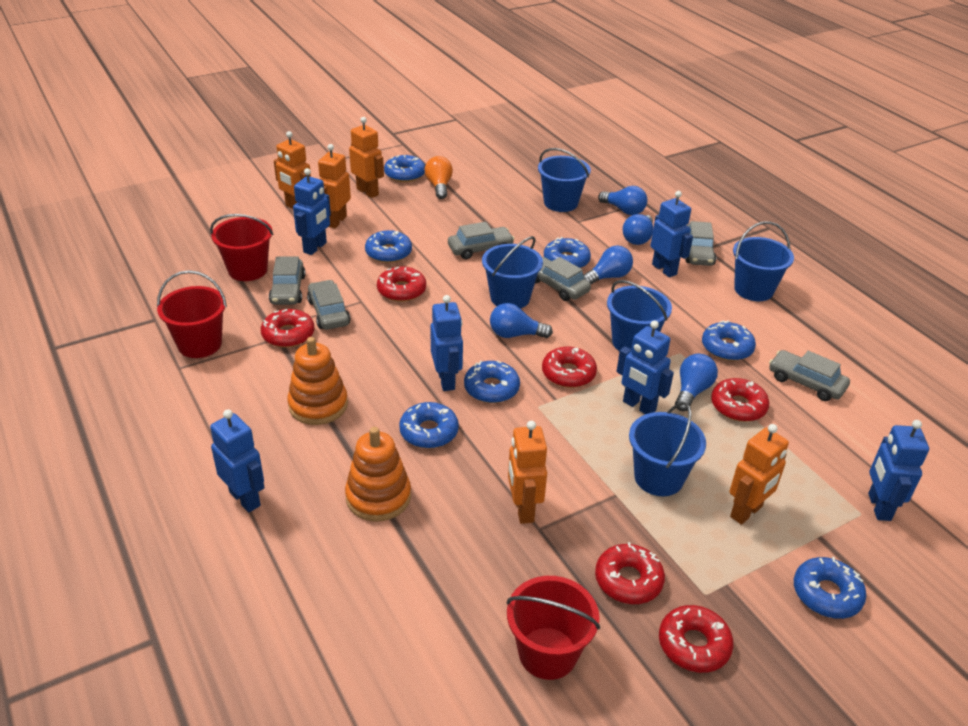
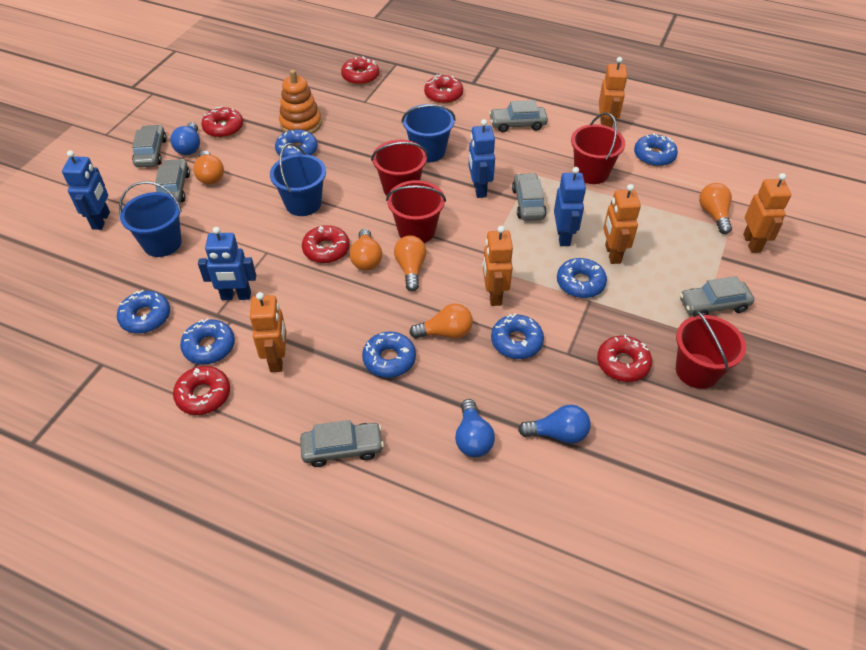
blue bucket: [482,236,543,309] [538,148,591,212] [607,280,672,351] [629,402,706,496] [733,221,794,301] = 5 -> [119,181,182,257] [270,143,326,216] [401,104,456,162] = 3
blue light bulb: [490,303,553,338] [583,246,633,284] [598,186,647,215] [623,214,653,245] [675,354,718,411] = 5 -> [170,122,200,155] [455,399,495,457] [518,405,591,444] = 3
blue robot: [210,409,265,512] [293,168,331,255] [431,295,463,391] [616,320,674,414] [650,191,693,277] [868,420,929,521] = 6 -> [62,150,110,230] [198,227,256,300] [469,119,495,198] [554,167,586,246] = 4
orange light bulb: [425,156,453,199] = 1 -> [193,151,224,185] [350,229,382,270] [394,235,427,292] [409,303,473,339] [699,183,732,234] = 5
orange stacking toy: [287,337,348,425] [345,427,411,522] = 2 -> [279,70,322,134] = 1
red bucket: [157,270,227,358] [210,214,273,281] [507,576,600,680] = 3 -> [371,140,428,196] [386,180,446,243] [571,113,625,184] [676,310,746,389] = 4

